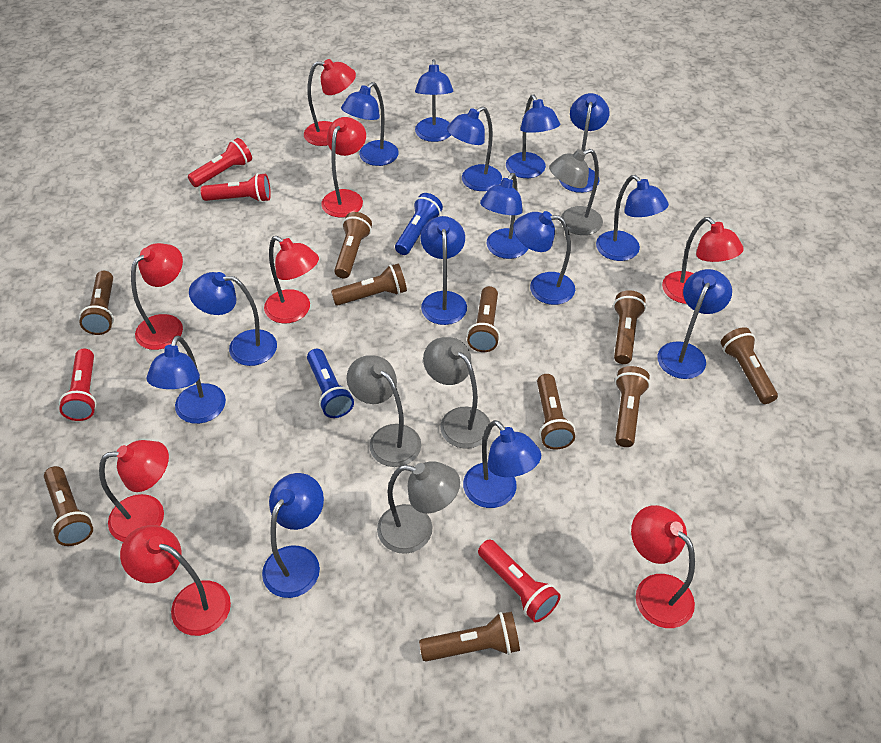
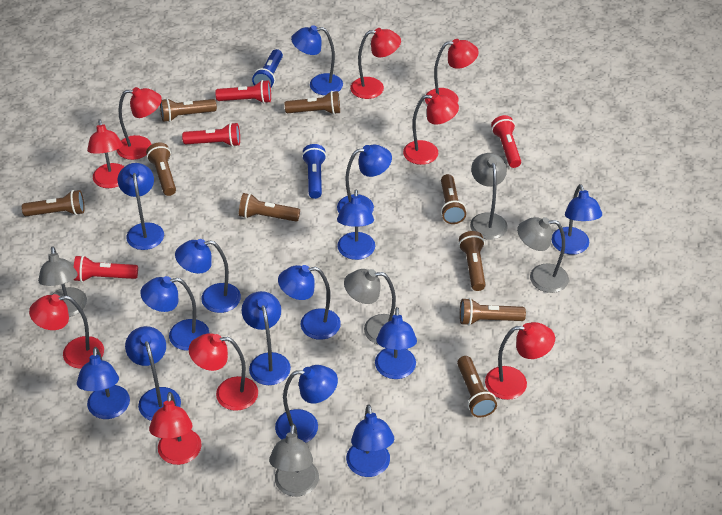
brown flashlight: [44,466,93,546] [79,271,114,335] [331,264,407,306] [334,212,372,278] [419,611,520,661] [467,286,500,352] [537,374,575,449] [613,290,646,364] [615,366,650,447] [721,327,778,404] = 10 -> [22,190,85,216] [146,143,176,196] [160,98,217,122] [239,193,300,221] [285,91,340,115] [441,174,466,224] [457,356,497,418] [458,231,486,291] [460,298,526,326] = 9
grey lamp: [347,355,421,467] [377,461,460,554] [423,337,491,449] [549,149,603,235] = 4 -> [38,246,87,317] [269,424,319,497] [344,269,396,345] [470,153,508,240] [517,217,569,293] = 5
red lamp: [99,440,169,542] [120,525,231,636] [131,243,183,350] [264,236,319,323] [304,59,356,146] [321,117,366,218] [631,505,695,628] [662,217,744,304] = 8 -> [29,294,104,369] [87,119,125,188] [116,87,162,160] [149,392,202,465] [189,333,258,411] [350,28,401,99] [403,93,459,165] [425,39,479,105] [485,322,555,400] = 9

